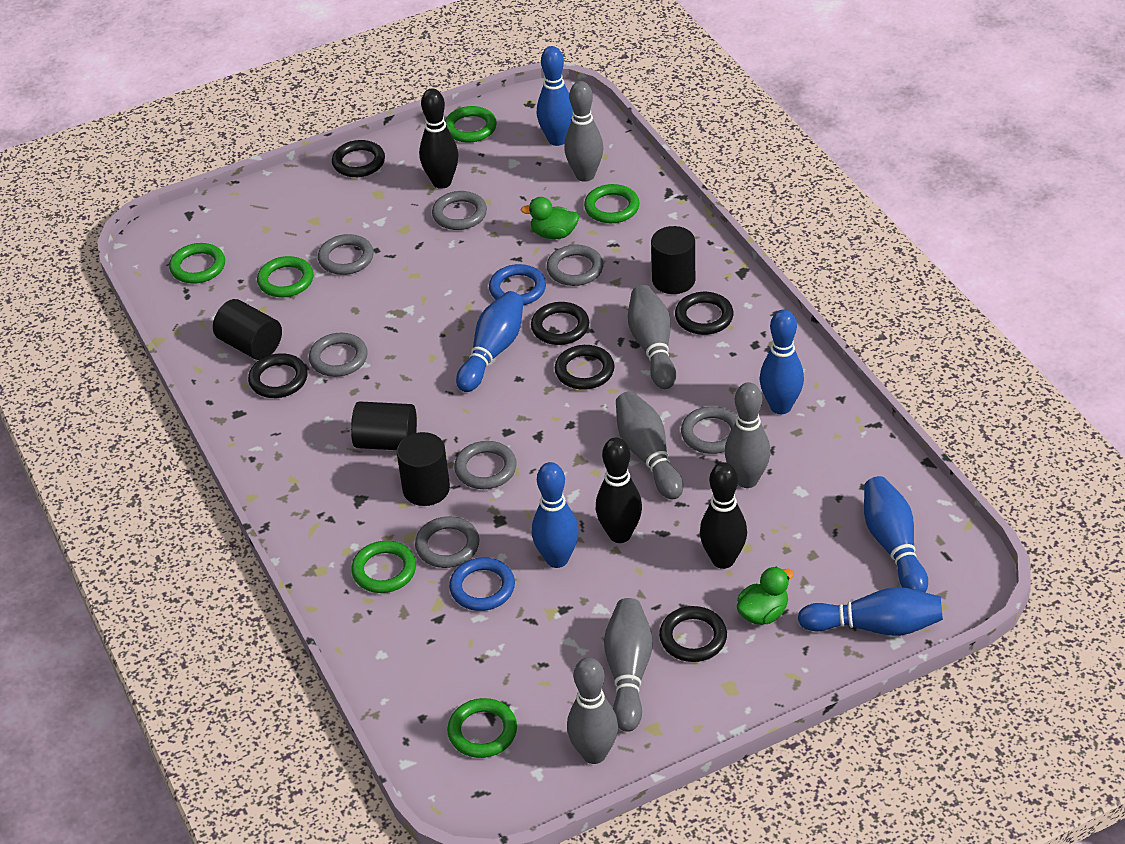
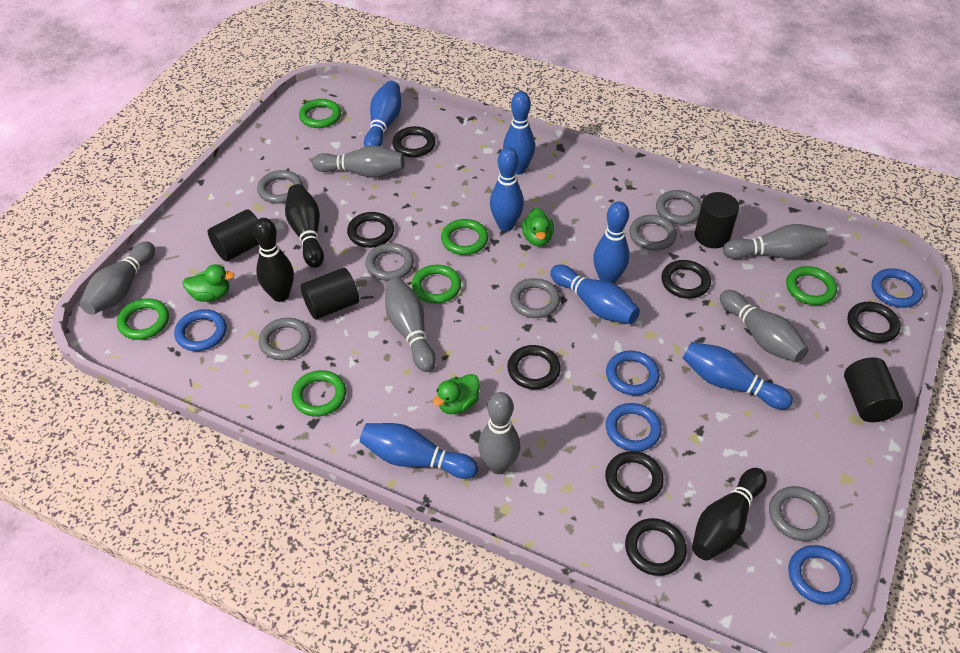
black ring: [248,353,308,398] [332,140,385,177] [531,302,589,345] [555,345,614,390] [659,606,727,662] [675,292,734,335] = 6 -> [347,212,394,248] [392,126,435,157] [507,345,561,390] [605,451,664,504] [625,518,687,576] [661,260,711,299] [847,302,901,343] = 7
blue bowling pin: [456,291,524,392] [532,462,579,568] [537,46,573,146] [760,309,804,414] [798,587,943,636] [864,476,928,592] = 6 -> [360,423,478,479] [364,81,401,147] [490,147,524,231] [503,91,535,175] [550,265,640,324] [593,201,630,284] [683,342,793,410] = 7
blue ring: [449,557,515,611] [489,264,546,305] = 2 -> [174,309,227,351] [606,351,660,396] [606,403,662,452] [789,545,853,605] [872,268,923,308] = 5
green duck: [520,197,579,239] [737,567,794,625] = 2 -> [182,264,234,302] [433,374,480,414] [522,208,554,246] = 3

